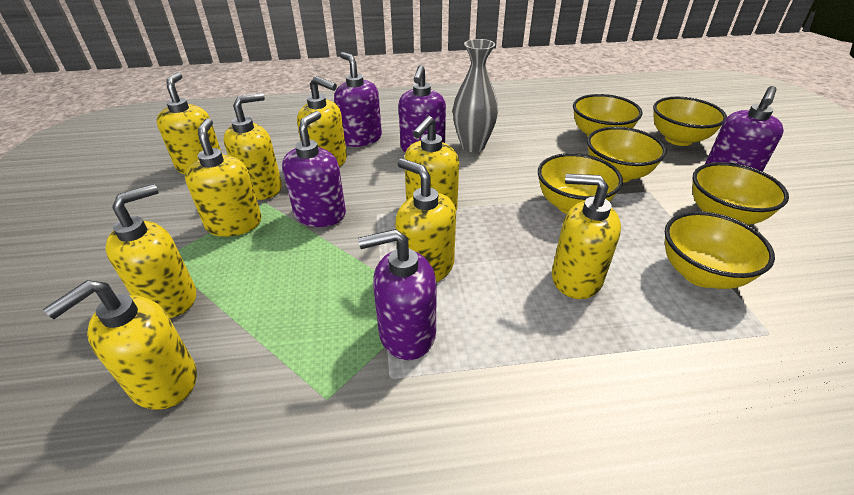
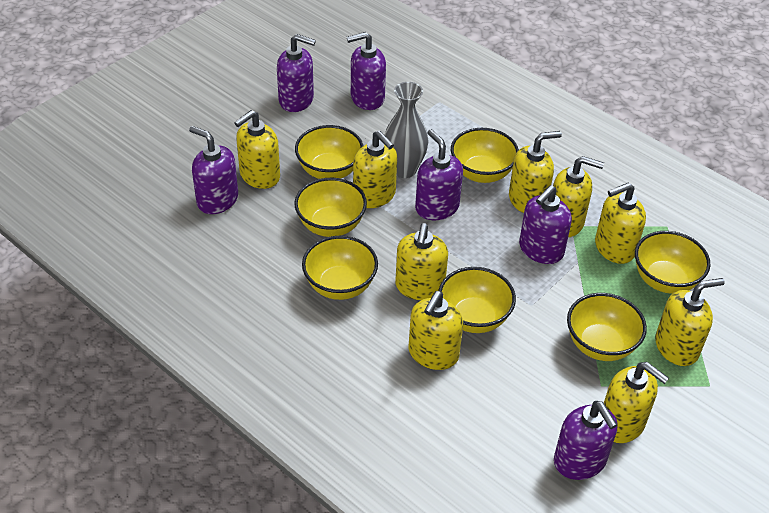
purple soap dispenser: [282,111,346,227] [334,52,382,147] [358,229,437,360] [399,65,446,152] [705,86,784,171] = 5 -> [189,126,238,214] [277,34,316,112] [347,32,386,110] [415,129,463,220] [519,185,572,264] [554,401,617,480] = 6
yellow bowl: [538,153,623,214] [573,94,642,137] [587,127,667,183] [653,97,727,146] [665,211,775,289] [692,162,789,225] = 6 -> [294,178,367,237] [295,125,363,179] [302,236,378,300] [438,267,516,333] [451,128,519,183] [567,293,647,361] [635,231,710,294] = 7

